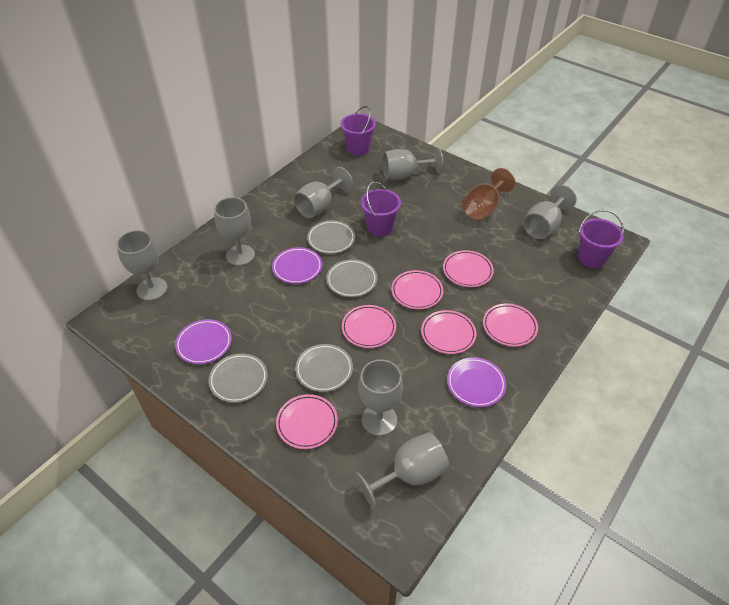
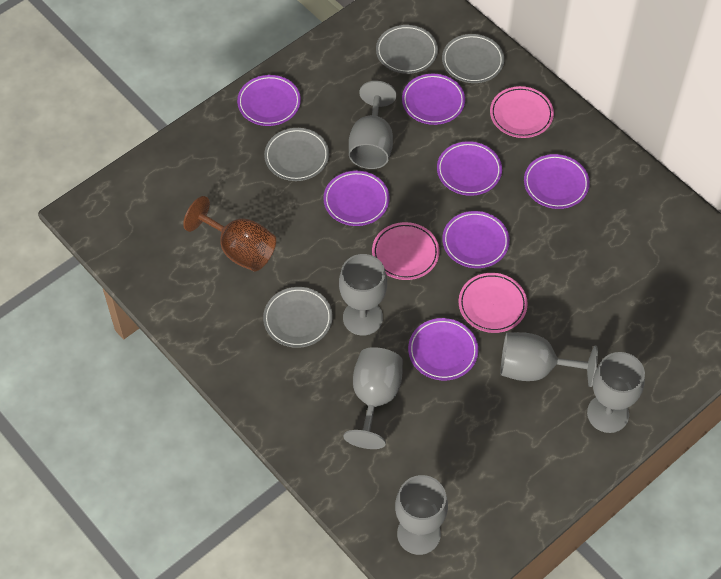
grey goblet: [116,230,168,301] [214,197,255,266] [294,167,353,218] [356,432,449,510] [359,359,403,436] [382,148,443,180] [523,185,577,239] = 7 -> [339,254,387,336] [344,347,403,449] [349,81,397,169] [395,475,448,555] [501,332,598,387] [587,352,645,433] = 6
pink plate: [276,394,338,449] [342,305,396,348] [391,270,443,309] [421,310,476,354] [443,250,494,287] [483,303,538,347] = 6 -> [372,222,439,280] [459,273,528,333] [490,86,554,138] = 3
purple bucket: [340,106,376,156] [361,181,401,237] [578,210,624,268] = 3 -> none = 0
purple plate: [175,319,232,364] [272,247,322,284] [447,357,506,407] = 3 -> [237,75,301,126] [323,171,390,226] [402,74,465,125] [408,318,478,380] [437,141,502,196] [442,211,510,268] [524,154,590,209] = 7

